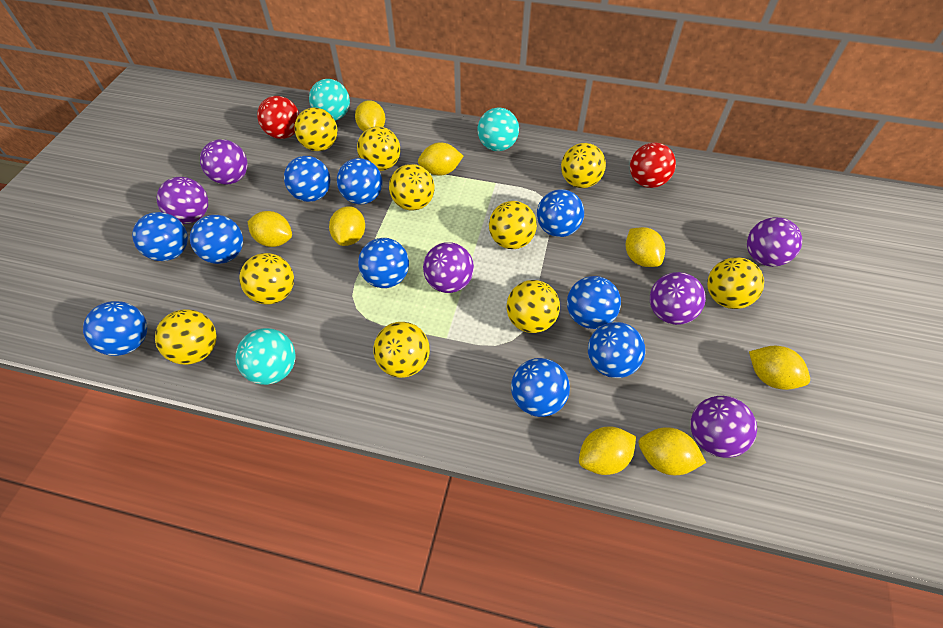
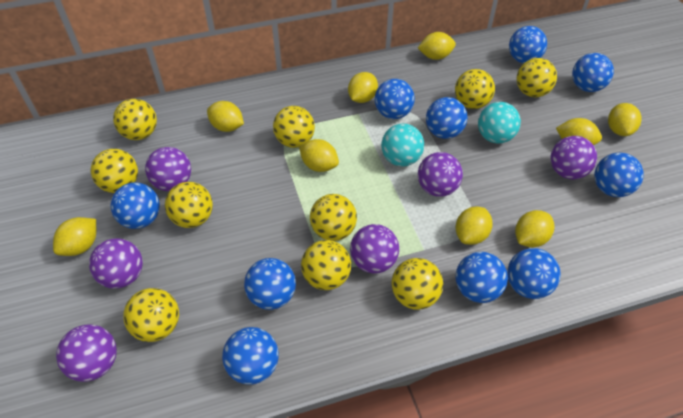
red ball: [257,96,299,139] [630,142,676,188] = 2 -> none = 0
turquoise ball: [235,328,296,385] [309,79,350,121] [478,107,519,151] = 3 -> [381,124,424,167] [478,102,521,144] = 2
yellow lemon: [248,211,292,247] [329,206,365,246] [355,100,385,132] [418,142,463,176] [579,426,636,475] [626,227,665,267] [639,427,706,475] [749,346,810,390] = 8 -> [53,217,96,256] [207,101,244,132] [299,139,339,172] [348,72,378,103] [418,32,456,60] [456,206,493,245] [515,210,554,247] [556,118,602,145] [608,103,642,136] = 9

